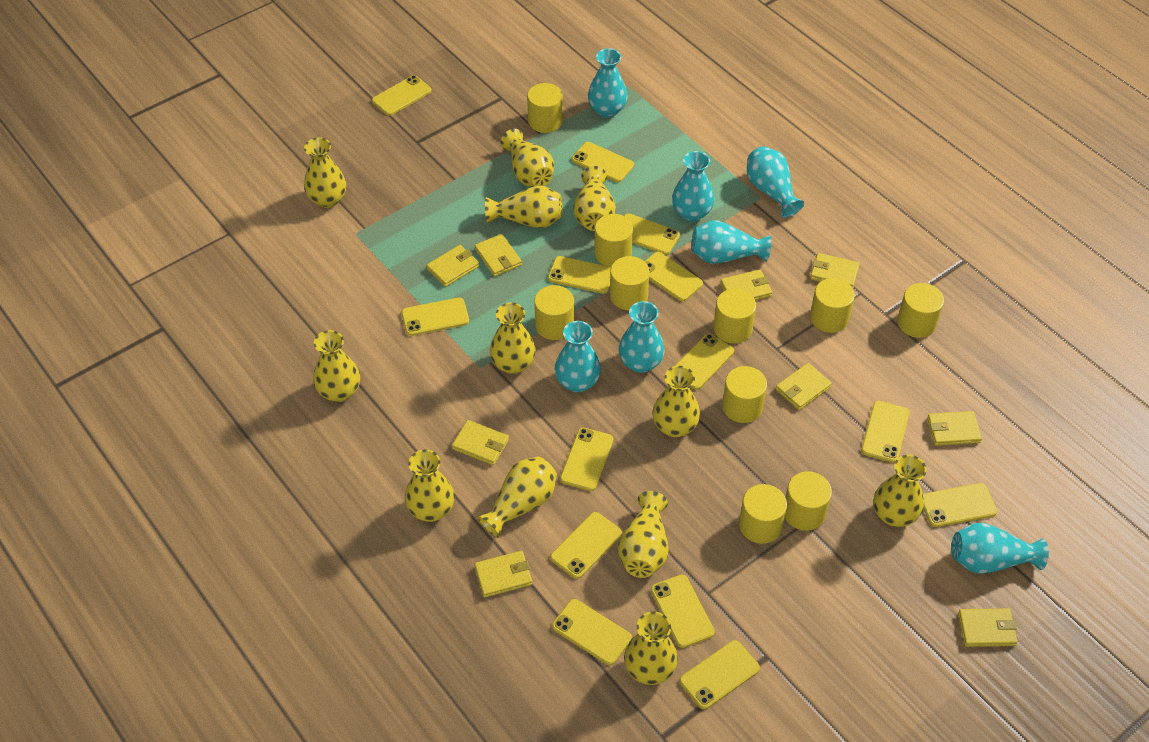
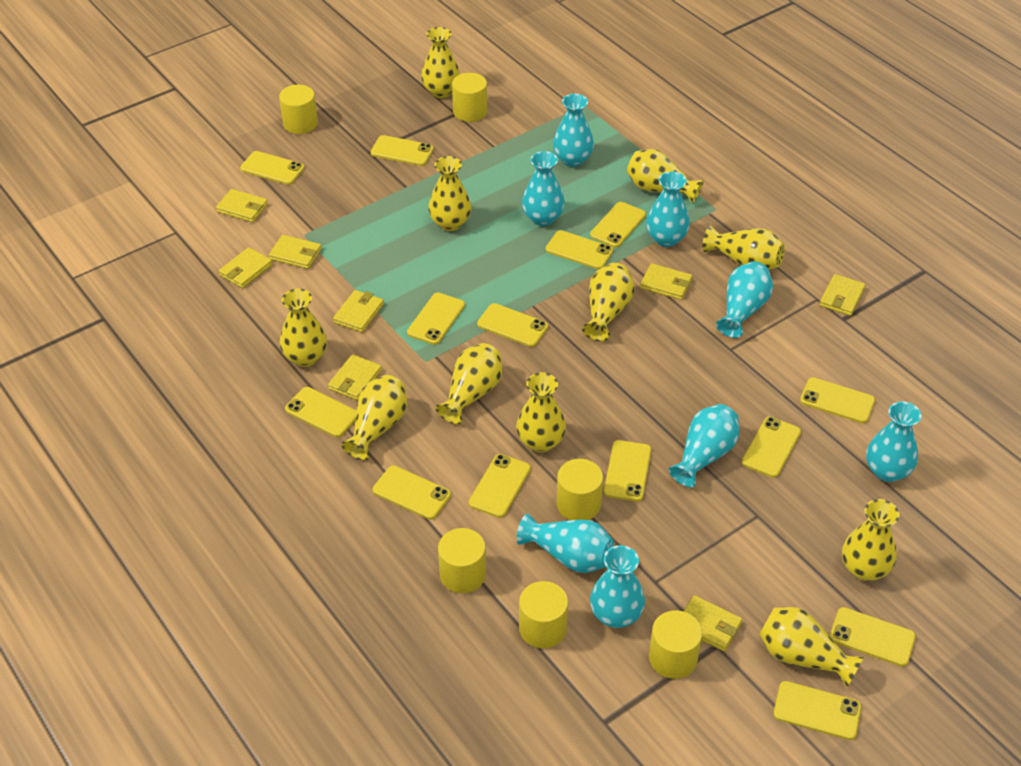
turquoise vase: [555,321,601,392] [588,48,628,118] [619,301,665,373] [672,151,714,222] [691,220,771,264] [747,146,804,218] [951,523,1049,574] = 7 -> [517,513,614,573] [522,151,565,226] [553,94,594,167] [590,545,645,628] [646,172,690,247] [669,404,739,488] [716,261,773,338] [866,401,921,482] = 8
yellow cylinder: [527,83,563,133] [534,285,574,340] [594,214,633,267] [610,256,650,310] [713,289,756,344] [722,366,767,423] [739,484,787,544] [785,471,832,531] [810,278,855,333] [897,283,944,338] = 10 -> [279,85,318,134] [438,528,486,593] [452,73,487,122] [519,581,568,648] [557,459,603,520] [649,610,702,679] = 6
yellow vase: [304,138,346,208] [313,330,360,402] [405,450,454,522] [477,457,557,538] [485,185,563,228] [490,303,536,374] [500,129,554,187] [573,166,616,231] [618,491,669,578] [624,611,678,685] [653,366,700,437] [873,455,926,527] = 12 -> [280,289,327,367] [341,375,407,460] [421,27,460,98] [428,156,471,231] [435,343,502,425] [516,372,566,452] [582,263,635,341] [627,149,704,204] [702,226,785,270] [759,607,864,687] [842,499,899,581] = 11
yellow wallet: [426,245,479,287] [452,420,509,465] [474,551,532,598] [475,234,522,276] [720,269,772,300] [776,363,832,410] [810,253,860,288] [927,411,982,446] [958,608,1018,647] = 9 -> [216,189,268,222] [219,247,272,288] [269,235,322,269] [328,354,382,400] [333,290,384,332] [640,263,692,300] [684,595,742,651] [820,274,865,316] = 8

